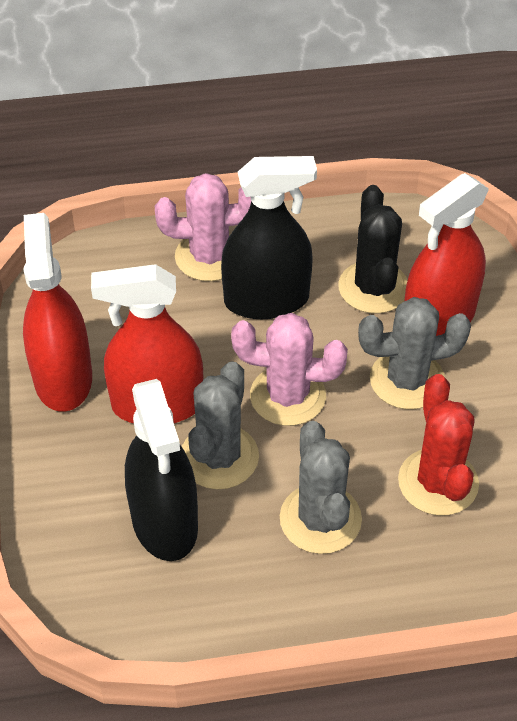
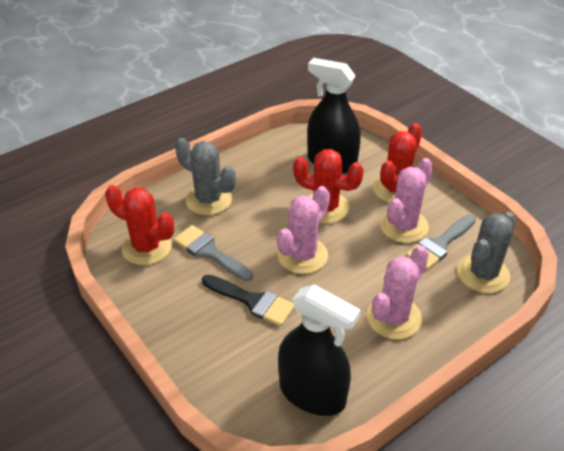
black brush: none = 0 -> [202,275,295,326] = 1
black cactus: [338,185,408,313] = 1 -> none = 0
grey brush: none = 0 -> [174,225,253,281] [406,215,476,270] = 2
grey cactus: [182,361,259,489] [280,421,362,554] [358,297,471,409] = 3 -> [175,138,236,215] [457,212,516,293] = 2
pink cactus: [155,173,251,281] [231,313,348,426] = 2 -> [277,186,330,274] [367,246,429,339] [380,158,433,243] = 3
red cactus: [398,374,479,516] = 1 -> [105,185,174,265] [293,149,364,224] [373,123,422,203] = 3
red spray bottle: [23,213,92,412] [91,264,203,423] [404,173,489,336] = 3 -> none = 0

